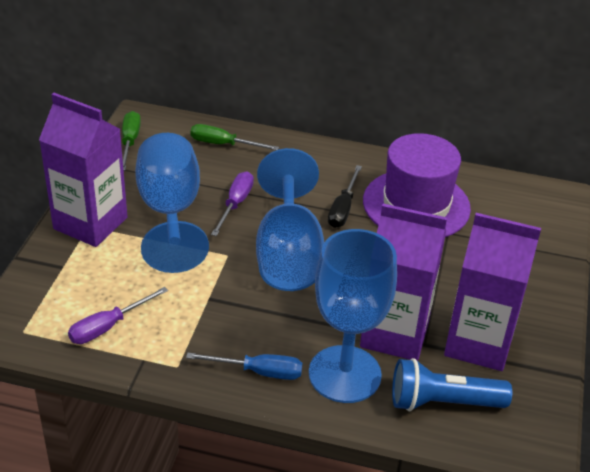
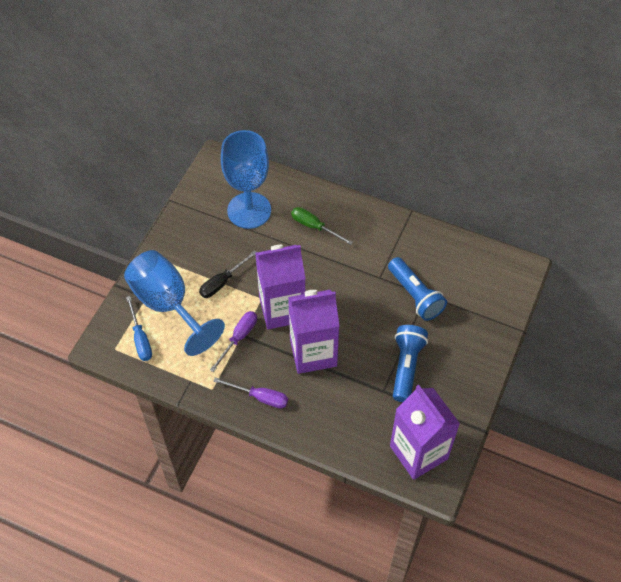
blue flashlight: [392,358,512,411] = 1 -> [388,257,447,321] [393,325,428,402] = 2
blue goblet: [135,133,209,273] [256,148,325,291] [309,229,397,403] = 3 -> [124,250,225,356] [221,130,271,229] = 2
green screwdriver: [122,111,141,171] [190,124,279,150] = 2 -> [291,207,353,245] = 1
purple hat: [363,133,471,237] = 1 -> none = 0

